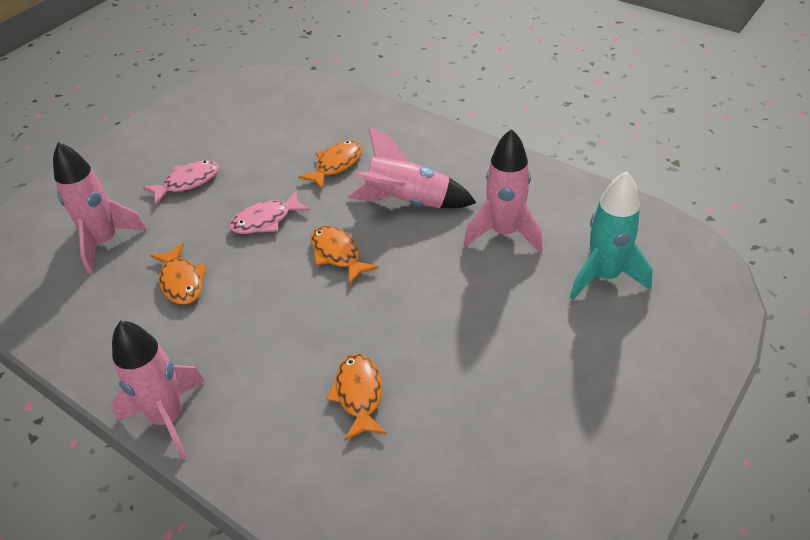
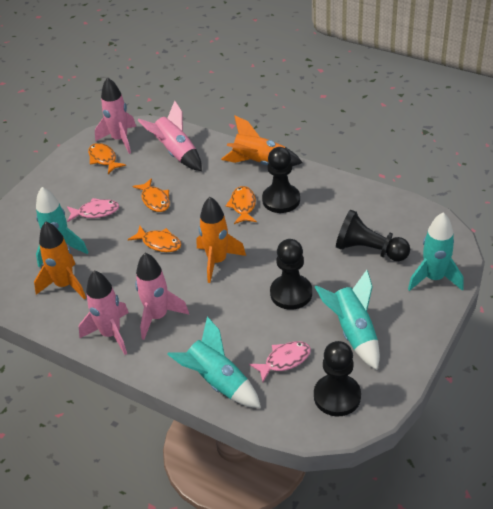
black pawn: none = 0 -> [262,147,300,213] [270,239,312,310] [314,341,361,416] [336,210,410,261] = 4
orange rocket: none = 0 -> [34,221,86,300] [197,197,246,283] [221,116,303,166] = 3
turquoise rocket: [570,171,653,300] = 1 -> [36,187,89,268] [167,316,261,408] [315,270,380,370] [408,212,464,291] = 4

